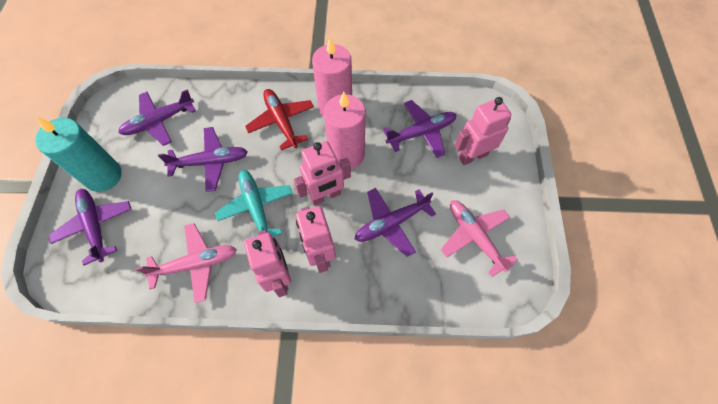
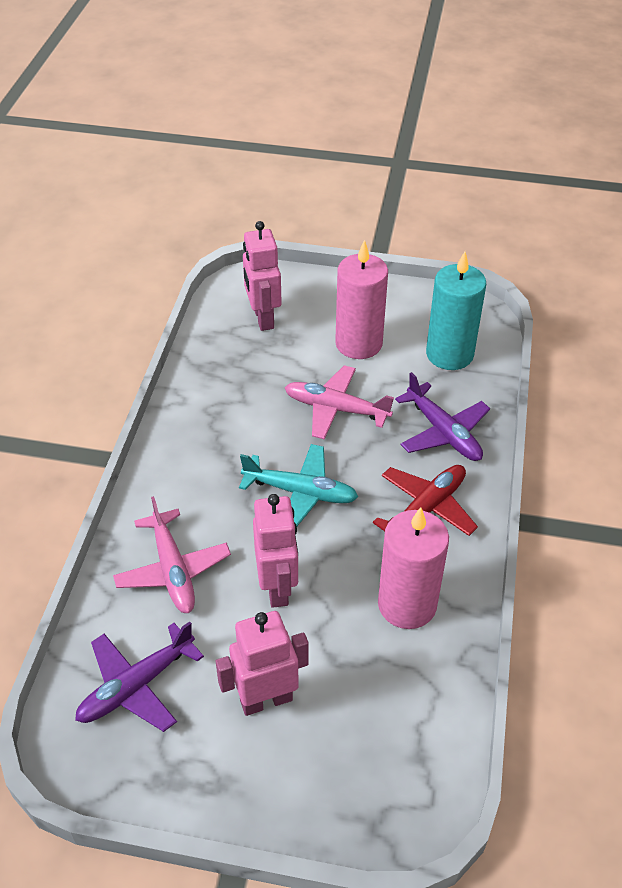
pink robot: [244,230,291,297] [294,141,351,205] [296,206,336,273] [454,97,511,165] = 4 -> [216,611,309,716] [243,221,282,331] [253,494,298,608] = 3
purple plane: [49,189,131,266] [118,89,196,146] [158,127,248,192] [355,188,436,257] [383,100,456,158] = 5 -> [75,621,204,732] [395,372,490,461] = 2

